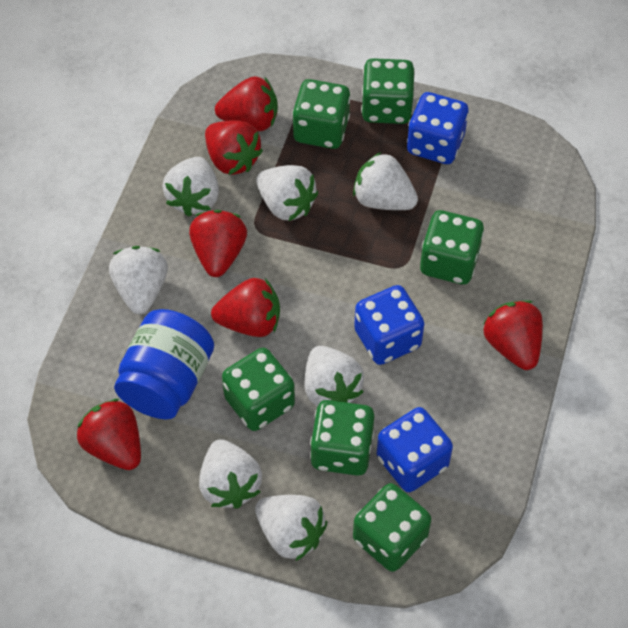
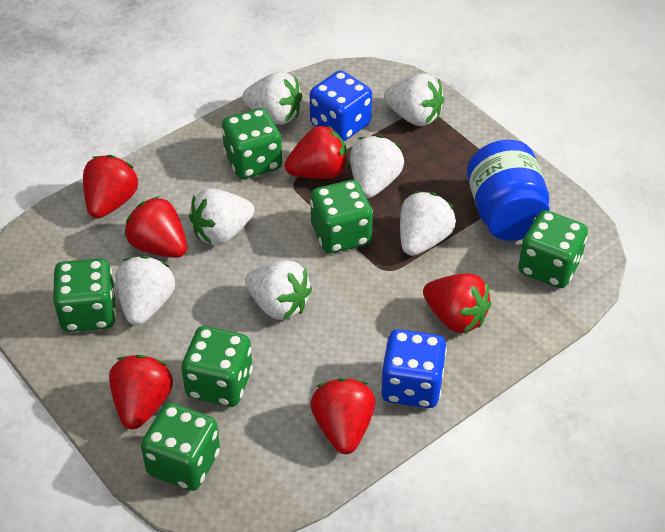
blue dice: [354,285,424,365] [377,407,453,492] [407,92,469,164] = 3 -> [310,71,372,141] [381,329,447,408] = 2

